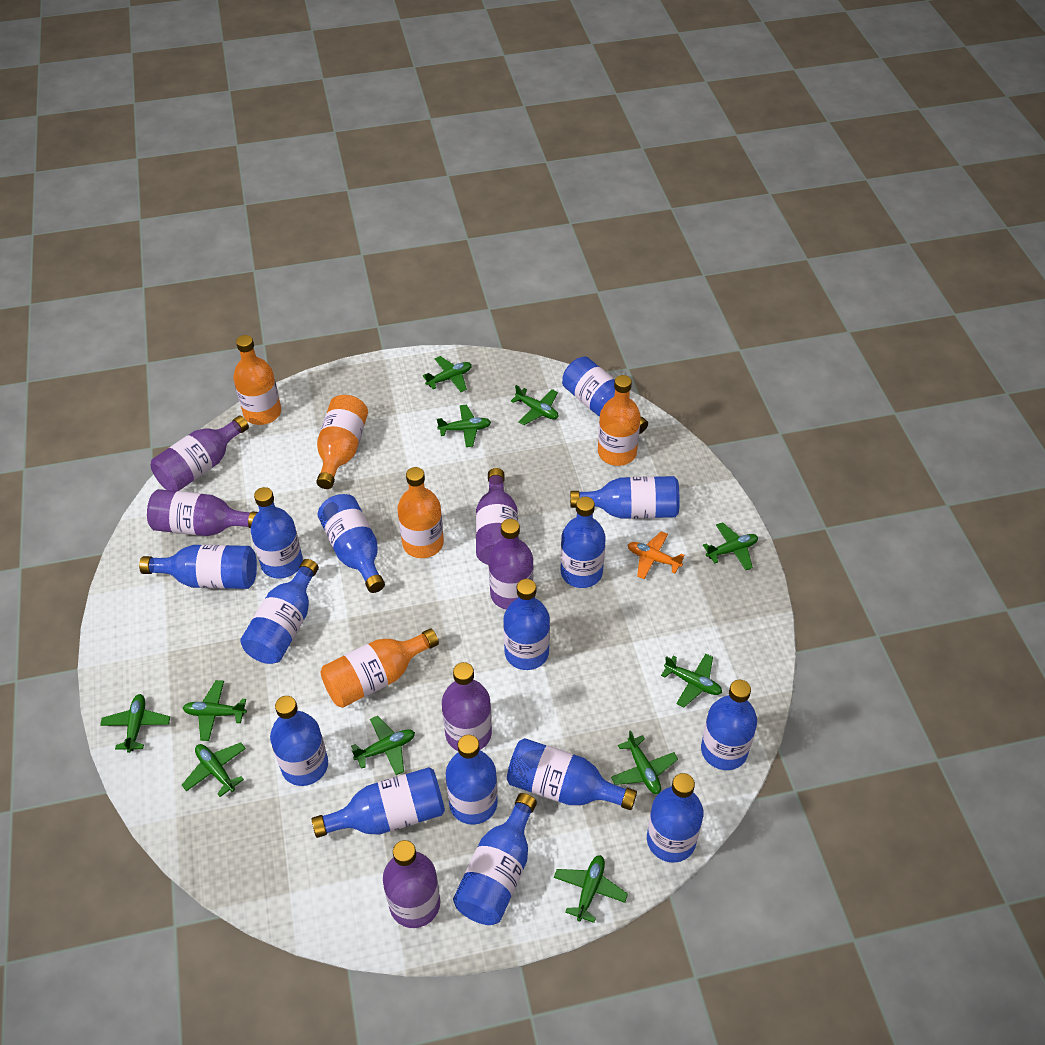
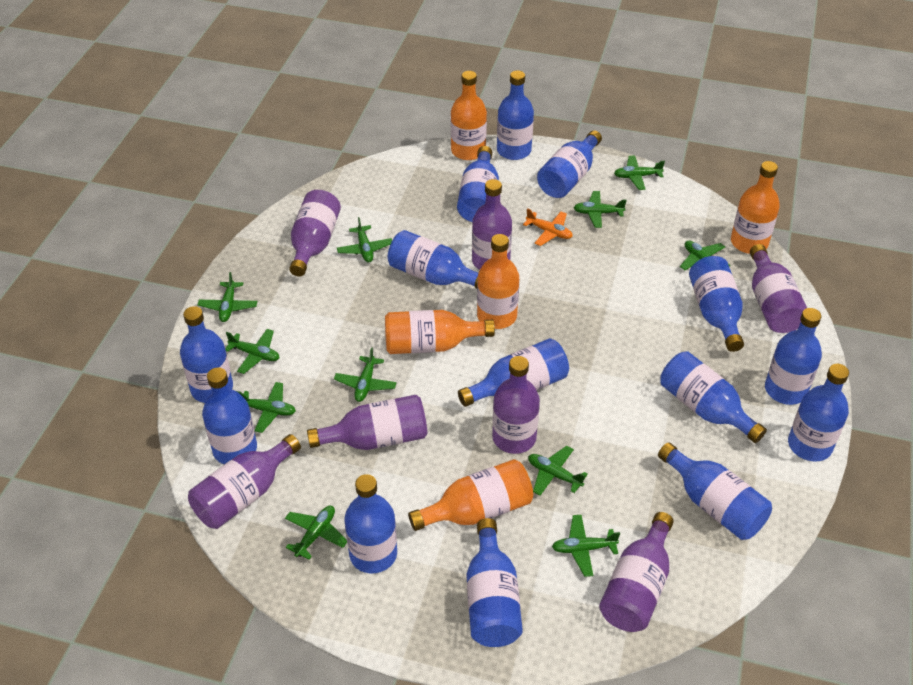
blue bottle: [139,545,257,589] [240,559,319,664] [251,487,303,579] [270,696,328,786] [312,767,445,838] [317,494,385,593] [446,735,498,825] [453,793,537,925] [503,579,550,670] [507,738,637,810] [561,497,606,588] [562,357,648,434] [570,476,680,519] [647,773,704,863] [701,680,757,770] = 15 -> [180,306,233,403] [202,368,257,464] [345,474,397,573] [388,230,478,289] [457,146,499,222] [458,338,569,407] [467,518,523,647] [497,70,534,160] [537,130,602,198] [658,442,772,540] [660,351,767,443] [689,256,744,352] [765,308,822,405] [788,364,849,461] = 14
purple bottle: [147,489,258,536] [151,416,249,491] [383,840,440,928] [442,662,492,751] [476,468,519,565] [489,519,534,610] = 6 -> [188,434,301,529] [289,190,341,277] [307,395,427,450] [472,179,512,270] [492,356,540,454] [599,512,674,632] [750,244,807,333] = 7

